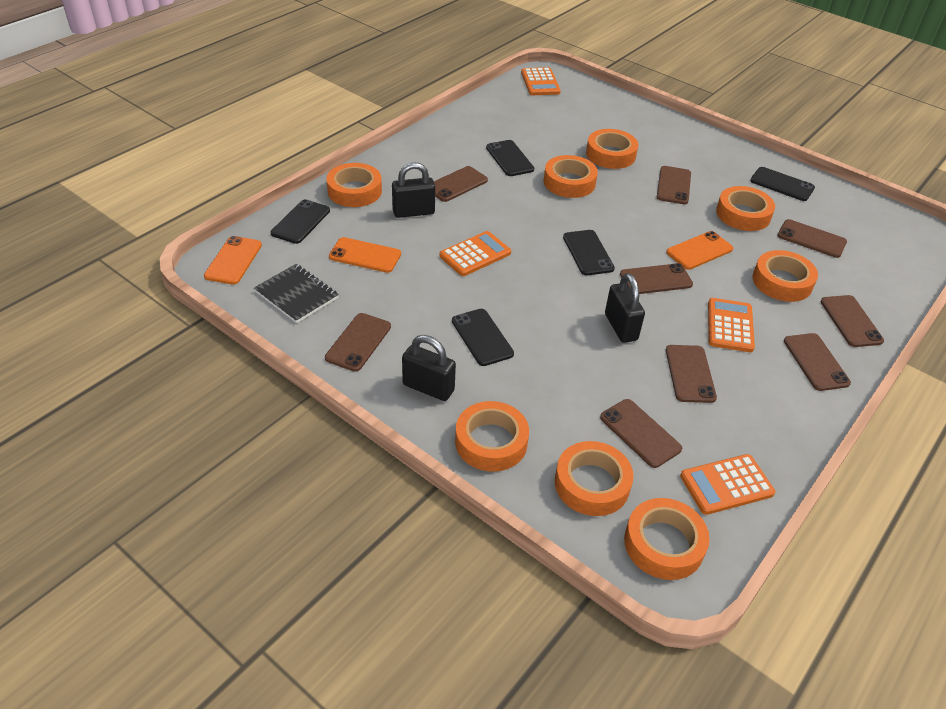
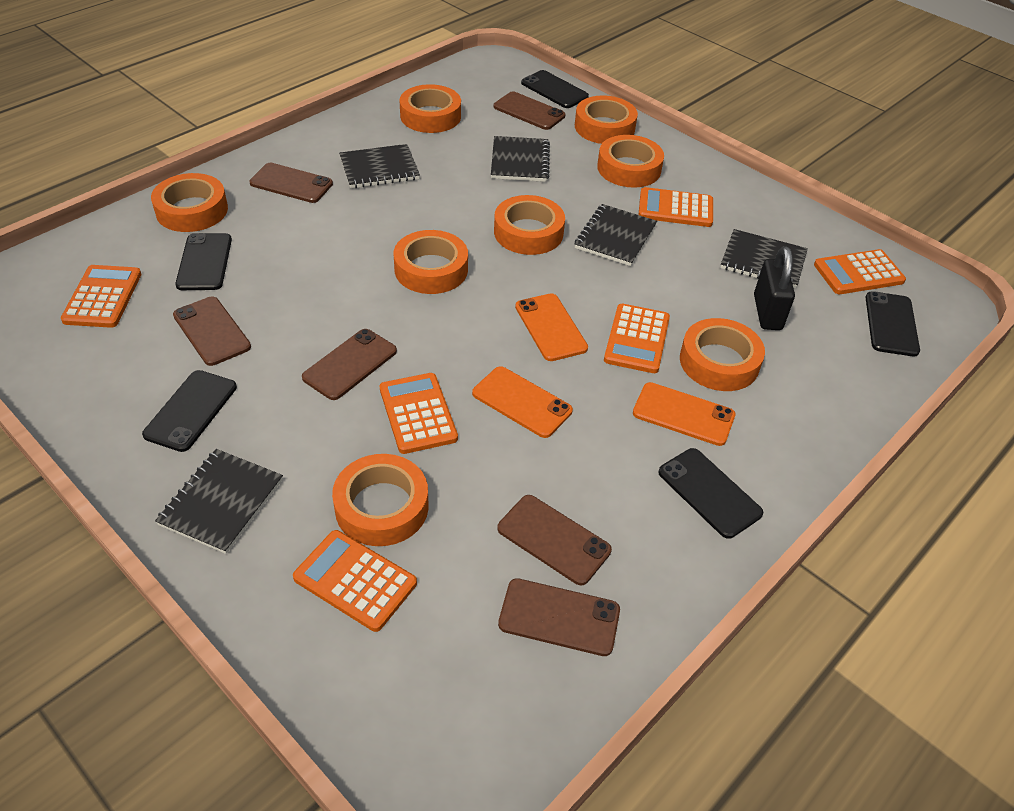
black notebook: [254,264,339,323] = 1 -> [155,449,283,554] [339,144,420,188] [491,136,550,182] [575,204,657,266] [720,229,808,288] = 5
black padlock: [392,162,435,218] [402,335,456,401] [605,273,645,343] = 3 -> [754,246,795,330] = 1
brown phone: [325,313,391,372] [434,166,488,202] [600,399,682,468] [620,263,693,294] [657,166,691,204] [666,345,717,403] [777,219,847,258] [784,333,851,391] [821,295,884,347] = 9 -> [173,297,251,366] [249,163,333,203] [302,329,397,400] [493,91,565,130] [497,495,612,585] [498,578,620,656] = 6
orange calculator: [439,231,511,276] [521,67,561,95] [680,454,775,515] [708,298,755,352] = 4 -> [61,265,141,328] [293,530,417,632] [380,373,458,454] [604,304,670,373] [638,187,713,227] [814,249,906,294] = 6

